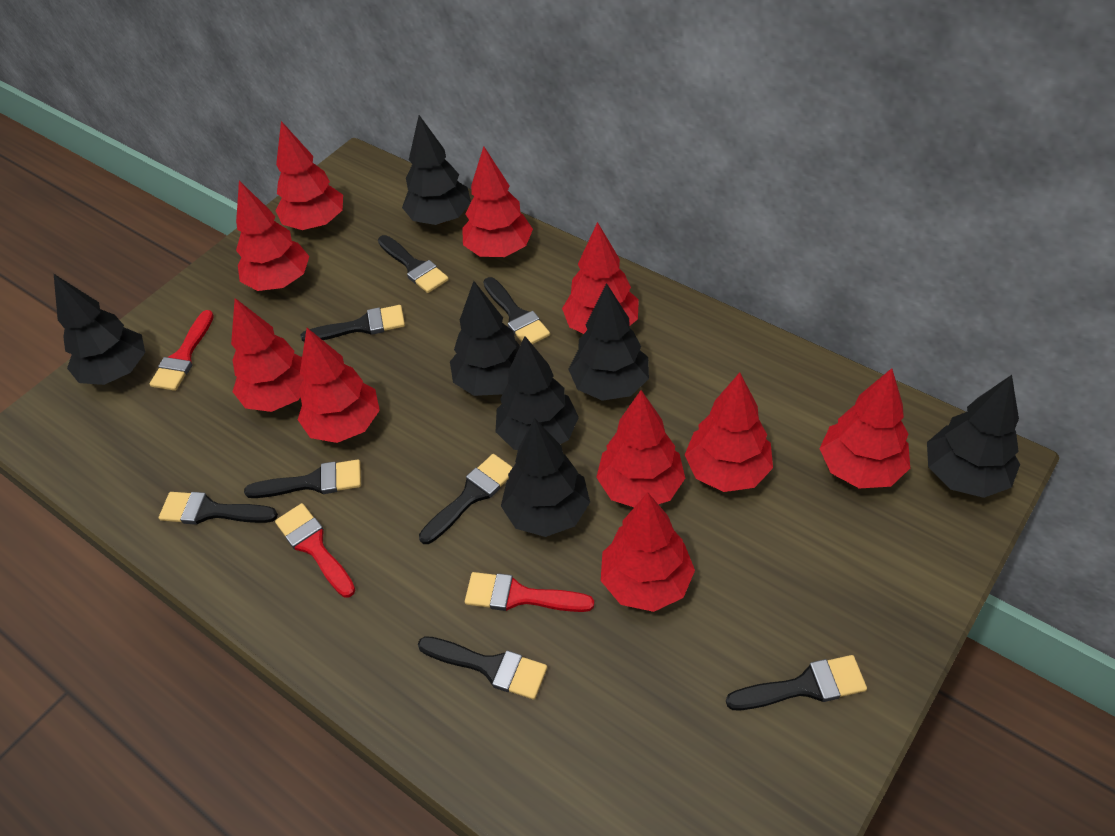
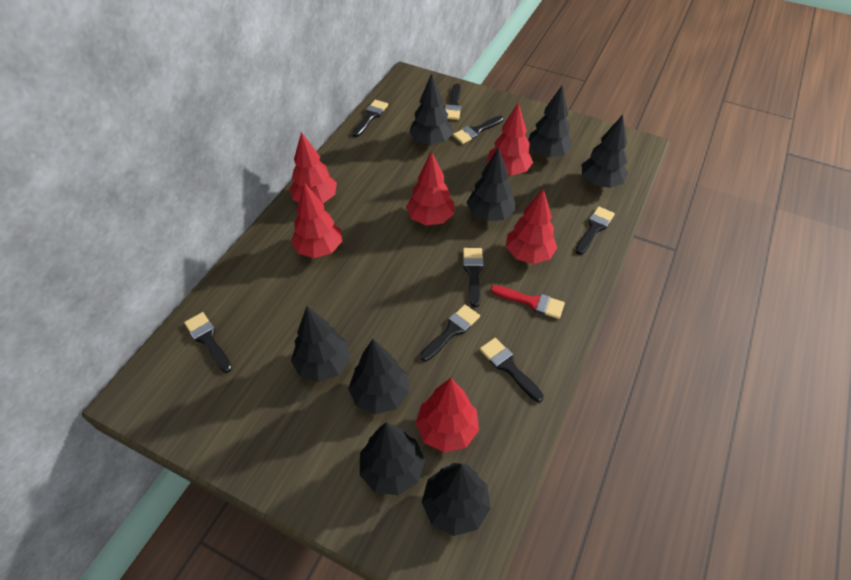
black tree: [54,274,145,385] [402,115,471,225] [450,281,520,396] [496,336,579,450] [501,418,590,537] [568,283,649,401] [927,375,1020,498] = 7 -> [291,306,350,382] [348,339,409,415] [360,422,425,495] [409,73,453,145] [422,463,491,536] [467,147,515,221] [528,86,572,157] [581,115,628,188] = 8
red brush: [149,310,214,391] [275,503,355,598] [465,572,594,612] = 3 -> [491,285,565,319] = 1
red tree: [231,298,304,412] [236,181,309,291] [275,121,343,230] [298,328,380,443] [462,146,533,257] [562,222,639,334] [596,390,685,507] [601,492,695,612] [685,372,773,492] [819,368,910,488] = 10 -> [289,132,337,203] [291,183,342,258] [406,151,454,225] [416,378,479,453] [487,102,533,176] [506,188,557,264] = 6

